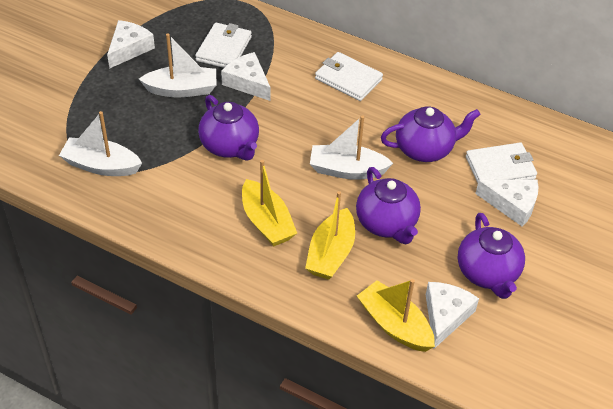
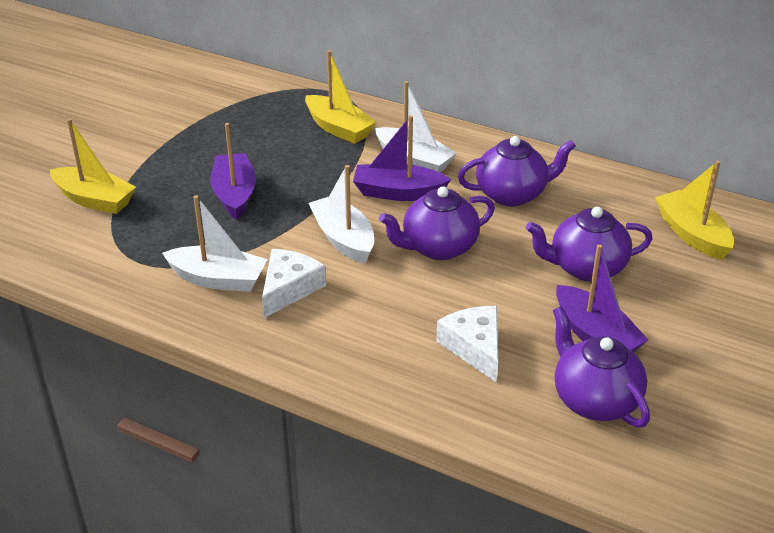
purple boat: none = 0 -> [210,123,256,220] [353,115,451,201] [556,244,648,352] = 3
white cheese: [107,20,155,69] [221,52,271,101] [426,282,479,349] [475,180,538,227] = 4 -> [262,249,326,318] [436,306,498,382] = 2
white wallet: [195,22,252,68] [315,52,383,101] [466,142,537,183] = 3 -> none = 0

